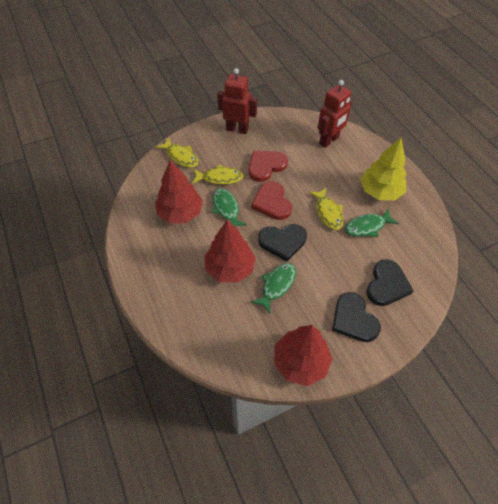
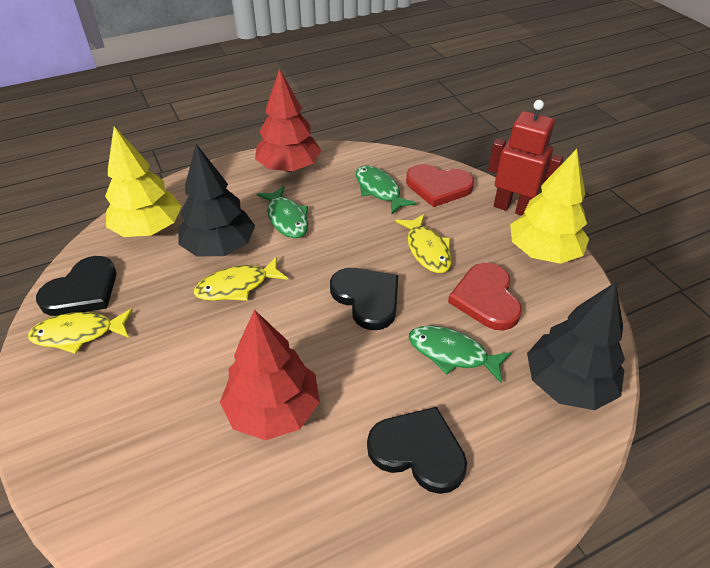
black tree: none = 0 -> [178,144,255,256] [527,282,625,410] = 2
red robot: [217,68,257,134] [318,80,352,148] = 2 -> [488,100,564,216] = 1
red tree: [155,160,203,223] [204,219,256,283] [274,325,333,386] = 3 -> [220,310,320,440] [255,68,321,172] = 2
yellow tree: [360,138,407,200] = 1 -> [105,126,181,237] [510,149,589,264] = 2

